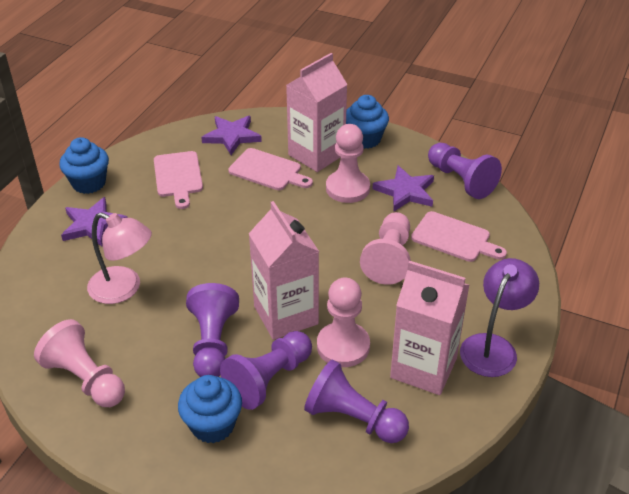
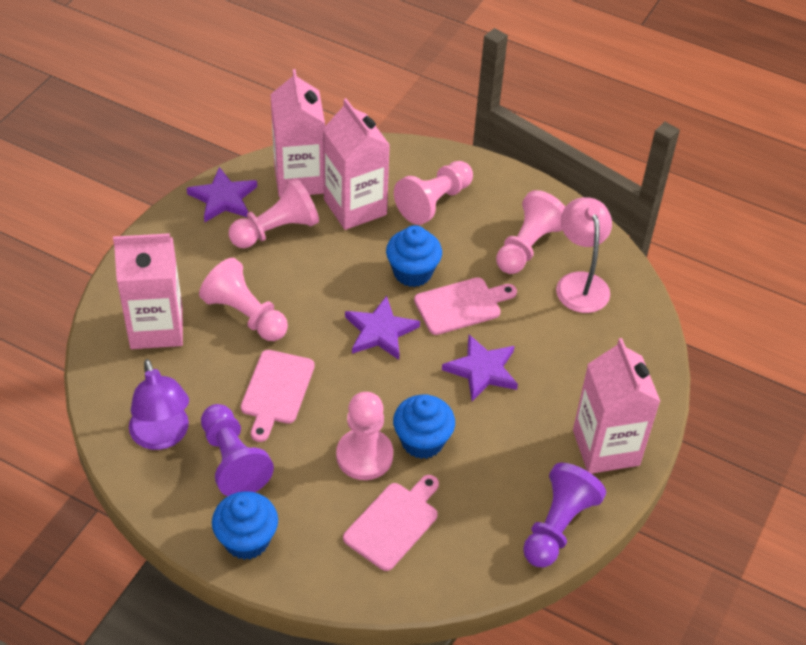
pink carton: [249,201,319,340] [286,53,348,172] [390,261,469,395] = 3 -> [113,233,183,349] [270,69,325,197] [323,98,390,230] [573,338,661,474] = 4
pink pawn: [34,319,125,407] [317,277,370,367] [326,124,370,203] [360,212,411,285] = 4 -> [199,258,288,341] [229,178,319,248] [336,392,393,480] [394,161,473,225] [496,190,565,274] = 5
purple pawn: [186,283,239,377] [220,331,312,410] [304,360,409,443] [428,143,502,199] = 4 -> [201,404,274,496] [523,463,606,567] = 2

